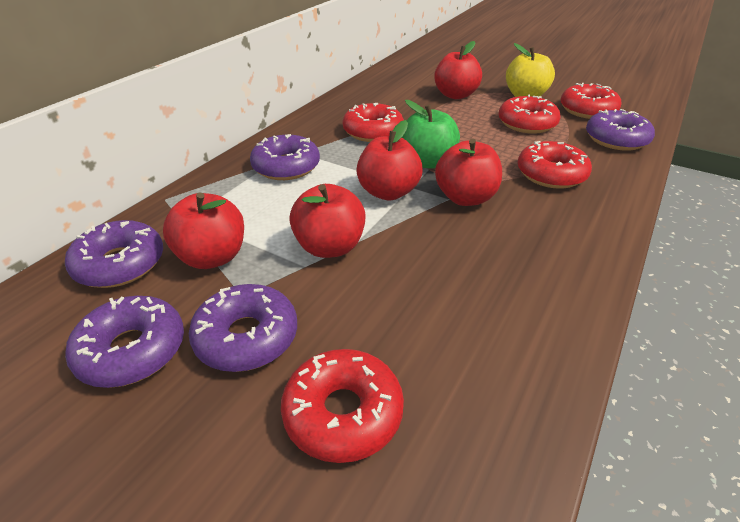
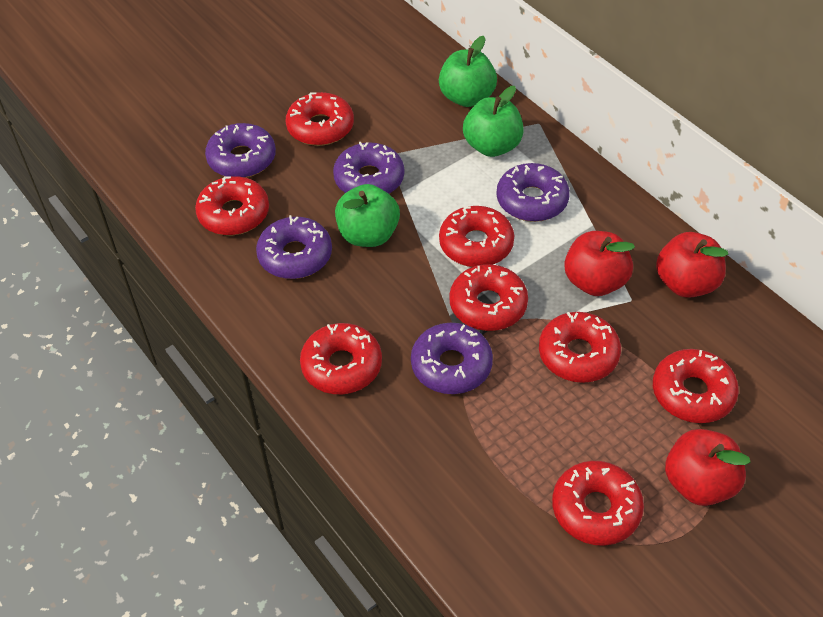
green apple: [402,100,460,168] = 1 -> [335,184,400,247] [439,36,497,107] [463,86,524,157] = 3
red apple: [163,192,244,269] [289,184,366,258] [356,120,423,201] [434,41,482,99] [435,139,502,206] = 5 -> [564,231,635,296] [656,232,728,298] [665,429,751,506] = 3
red donut: [281,349,404,463] [342,103,404,142] [498,94,561,134] [518,141,592,189] [561,83,622,119] = 5 -> [195,176,269,235] [286,92,354,146] [300,323,382,394] [439,206,514,267] [449,264,528,331] [539,312,621,383] [552,461,644,546] [653,349,739,423] = 8
yellow apple: [506,43,555,97] = 1 -> none = 0

